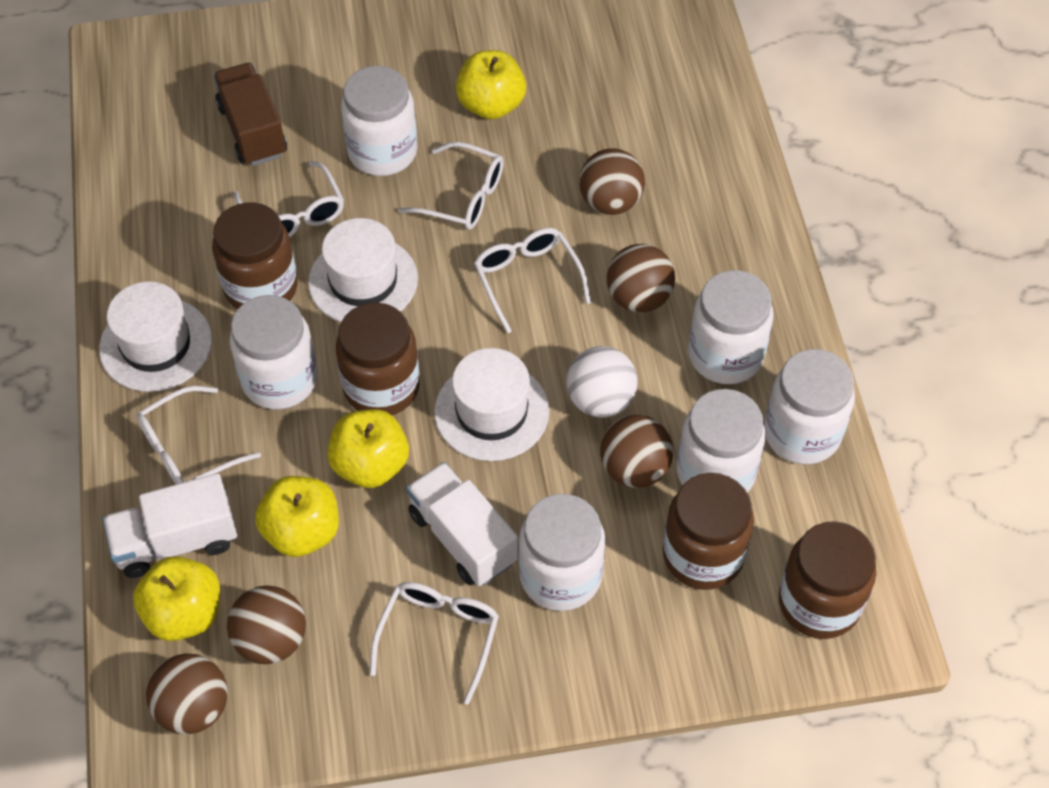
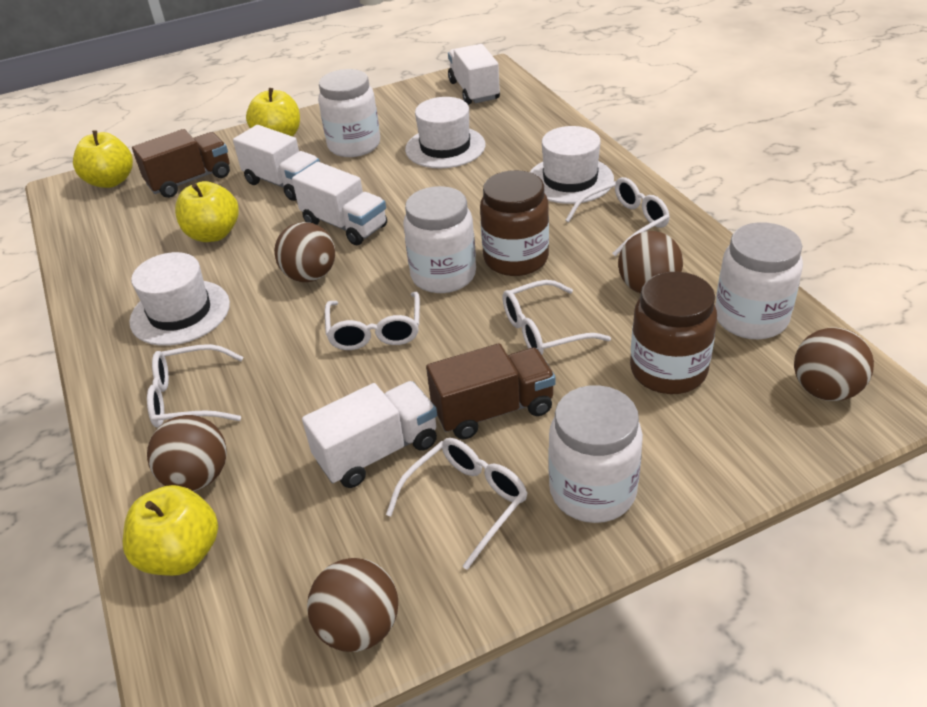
brown jar: [212,203,298,310] [336,302,420,415] [663,473,754,590] [779,521,876,639] = 4 -> [480,170,549,276] [630,272,717,394] = 2
brown truck: [213,63,287,166] = 1 -> [132,129,230,198] [426,343,556,440] = 2
white ball: [566,346,638,418] = 1 -> none = 0
white jar: [230,295,318,410] [341,66,418,176] [518,494,606,611] [677,389,766,493] [688,270,774,384] [764,349,855,464] = 6 -> [318,69,380,157] [403,186,476,293] [548,385,643,523] [715,222,803,339] = 4
white truck: [103,473,237,578] [406,462,518,586] = 2 -> [233,125,320,201] [292,162,387,245] [302,381,437,488] [448,44,500,105] = 4

